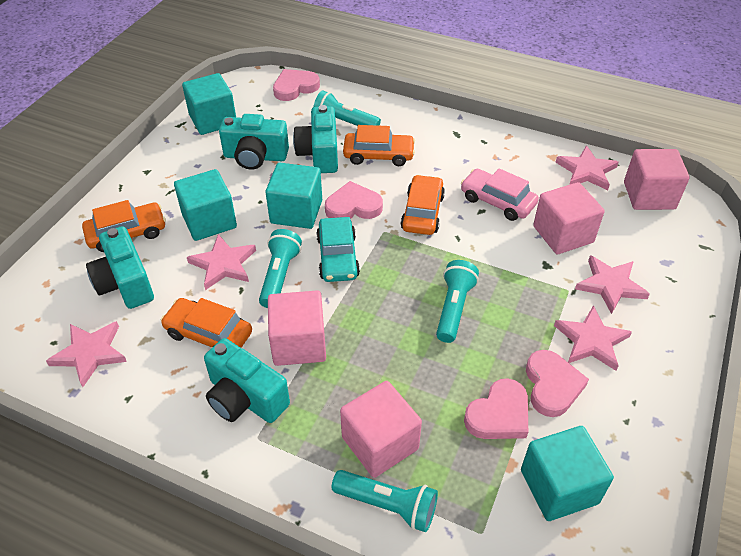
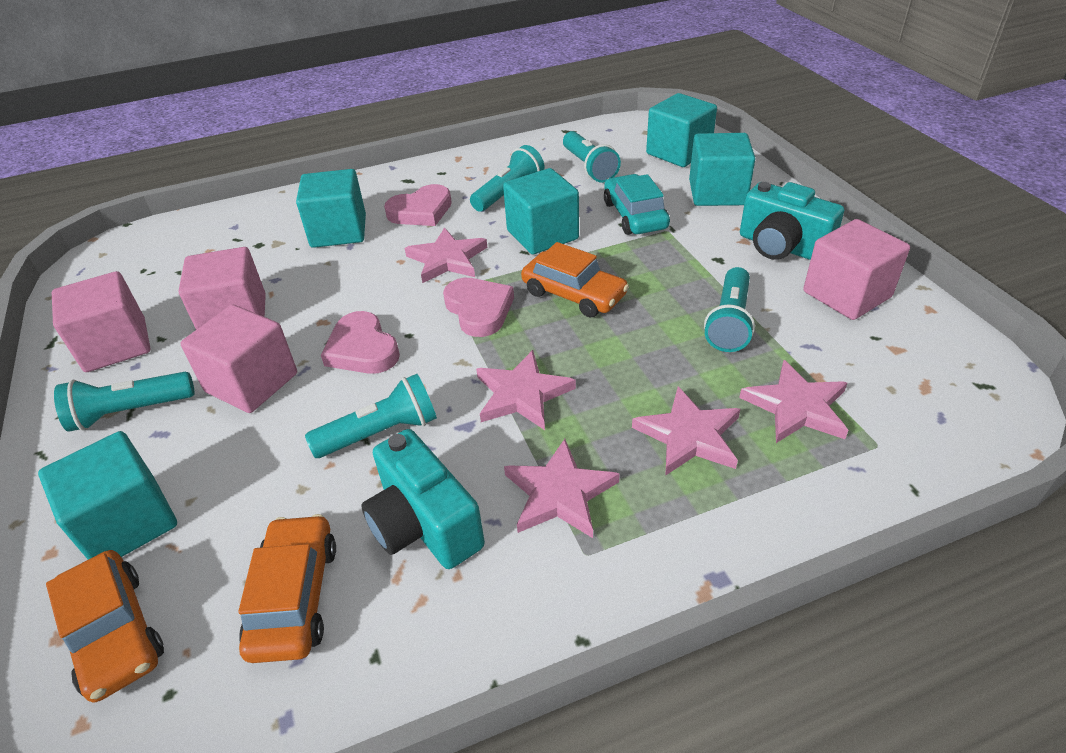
orange car: [82,200,166,252] [161,298,252,348] [343,125,415,166] [400,175,445,235] = 4 -> [46,550,164,702] [238,514,336,663] [521,242,629,318] = 3
pink car: [461,168,539,221] = 1 -> none = 0
pink heart: [273,69,320,101] [325,181,383,219] [464,378,528,439] [526,350,589,417] = 4 -> [321,311,400,374] [384,184,452,226] [443,278,514,337] = 3
turquoise camera: [86,226,154,309] [204,338,290,423] [219,114,289,170] [293,105,338,173] = 4 -> [361,429,485,569] [740,182,844,260] = 2
turquoise cube: [174,169,237,241] [182,73,236,135] [266,163,322,229] [521,426,614,521] = 4 -> [38,431,177,560] [296,169,366,248] [503,168,579,255] [646,93,717,167] [689,133,755,206] = 5
turquoise flashlight: [259,229,302,308] [313,91,381,126] [332,470,438,532] [436,260,479,343] = 4 -> [54,372,195,432] [305,374,437,458] [470,145,544,212] [563,131,621,183] [704,267,755,352] = 5

